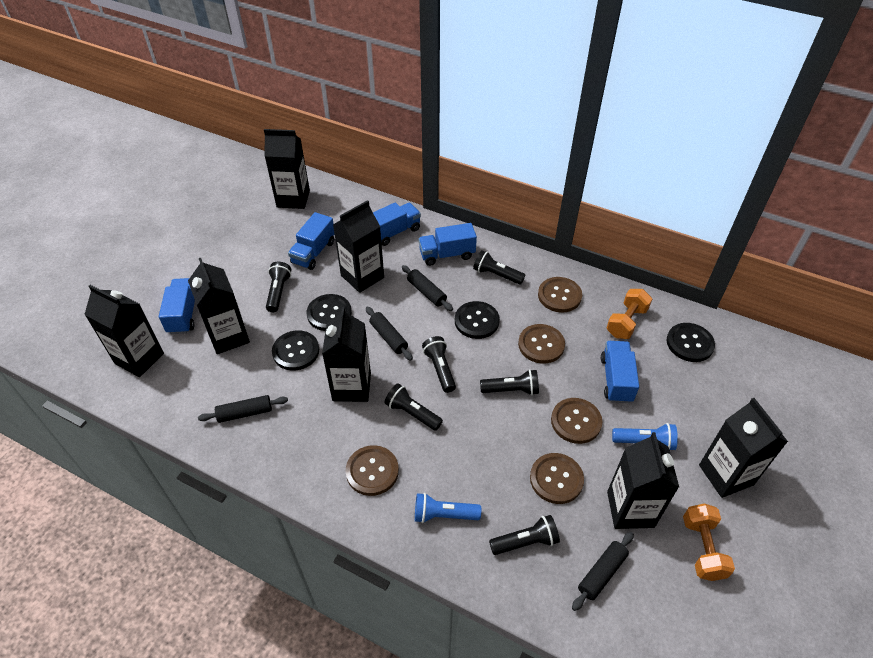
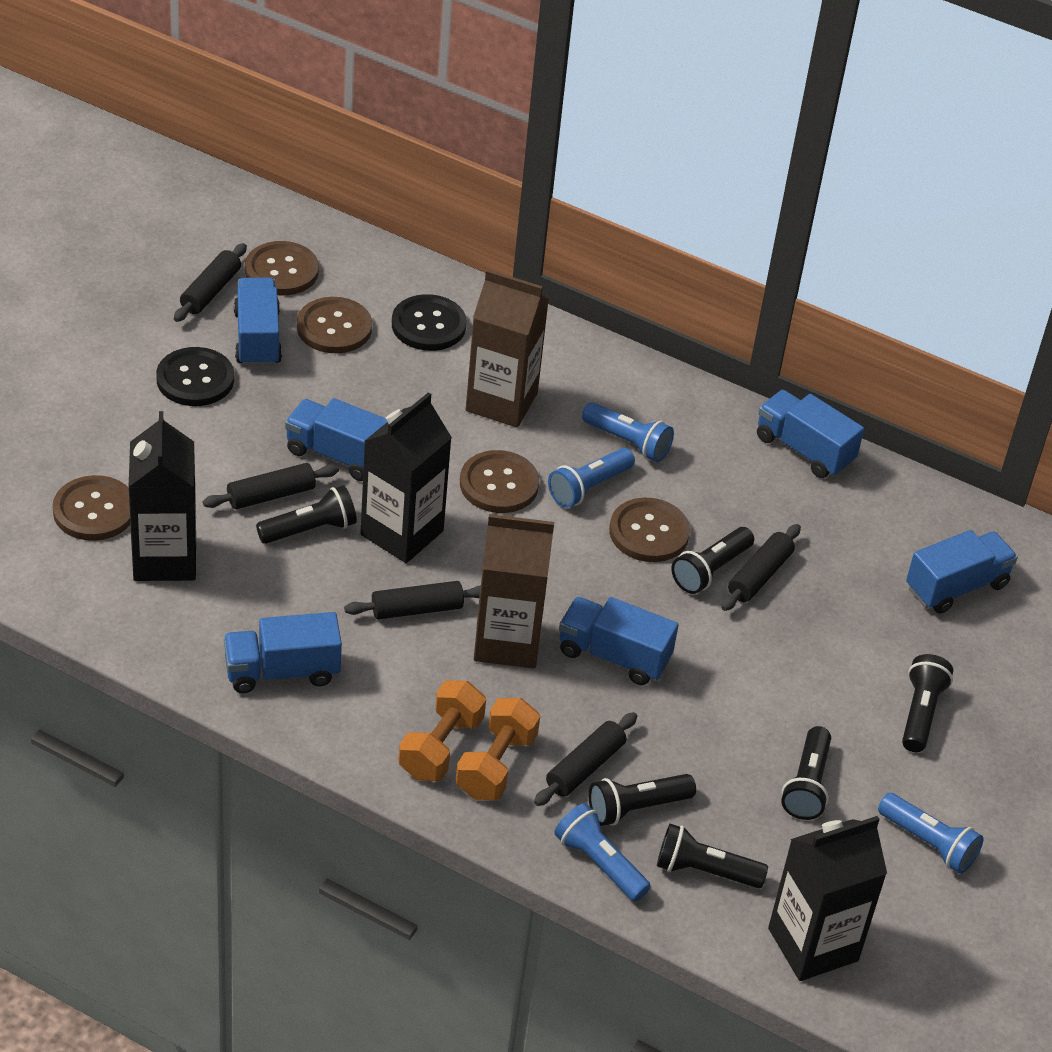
black button: [272,330,319,371] [307,294,352,331] [455,301,500,339] [666,323,715,362] = 4 -> [156,347,234,406] [392,294,467,351] = 2
black carton: [84,285,164,377] [188,258,250,354] [264,129,310,209] [322,307,371,402] [333,200,384,293] [607,432,679,529] [699,398,788,498] = 7 -> [129,411,196,581] [360,392,452,563] [768,816,887,981] = 3
black rolling pin: [198,395,288,423] [366,307,413,361] [402,265,453,311] [572,532,634,611] = 4 -> [174,243,247,322] [203,463,339,509] [344,581,481,619] [534,712,637,806] [721,524,801,611] = 5
blue flashlight: [415,493,481,523] [612,423,678,450] = 2 -> [548,448,635,508] [554,803,651,902] [582,402,674,462] [878,793,983,874] = 4
blue truck: [159,278,195,334] [288,212,335,270] [373,202,421,246] [419,223,477,266] [601,341,639,403] = 5 -> [224,612,342,693] [234,278,282,366] [285,398,387,481] [559,597,679,685] [757,390,864,478] [906,530,1018,614] = 6
brown carton: none = 0 -> [466,269,549,428] [474,514,554,668] = 2

